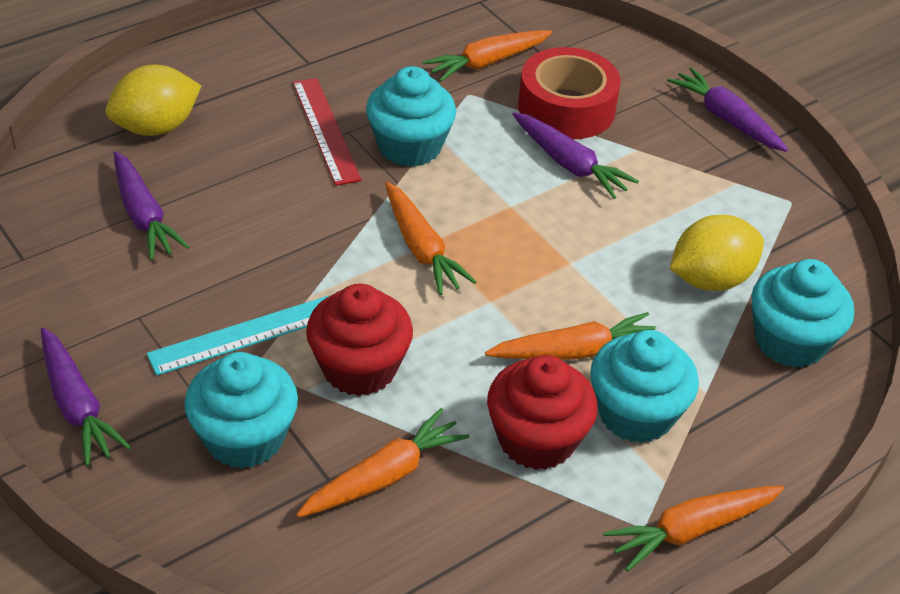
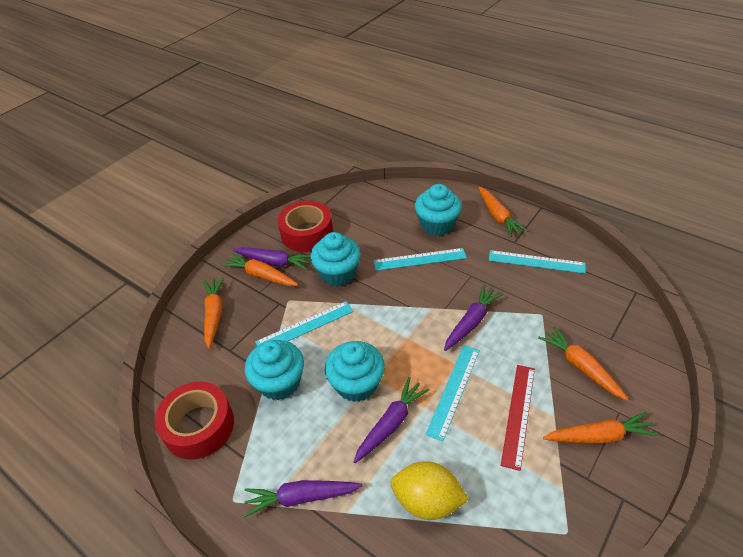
red cupcake: [306,284,413,396] [487,355,598,470] = 2 -> none = 0
red tape: [518,47,621,139] = 1 -> [155,382,234,460] [278,201,333,252] = 2
turquoise ruler: [146,295,329,375] = 1 -> [255,301,353,346] [374,248,467,271] [425,345,480,441] [489,250,586,274] = 4
yellow lemon: [106,65,201,136] [670,215,764,291] = 2 -> [391,461,469,520] = 1

